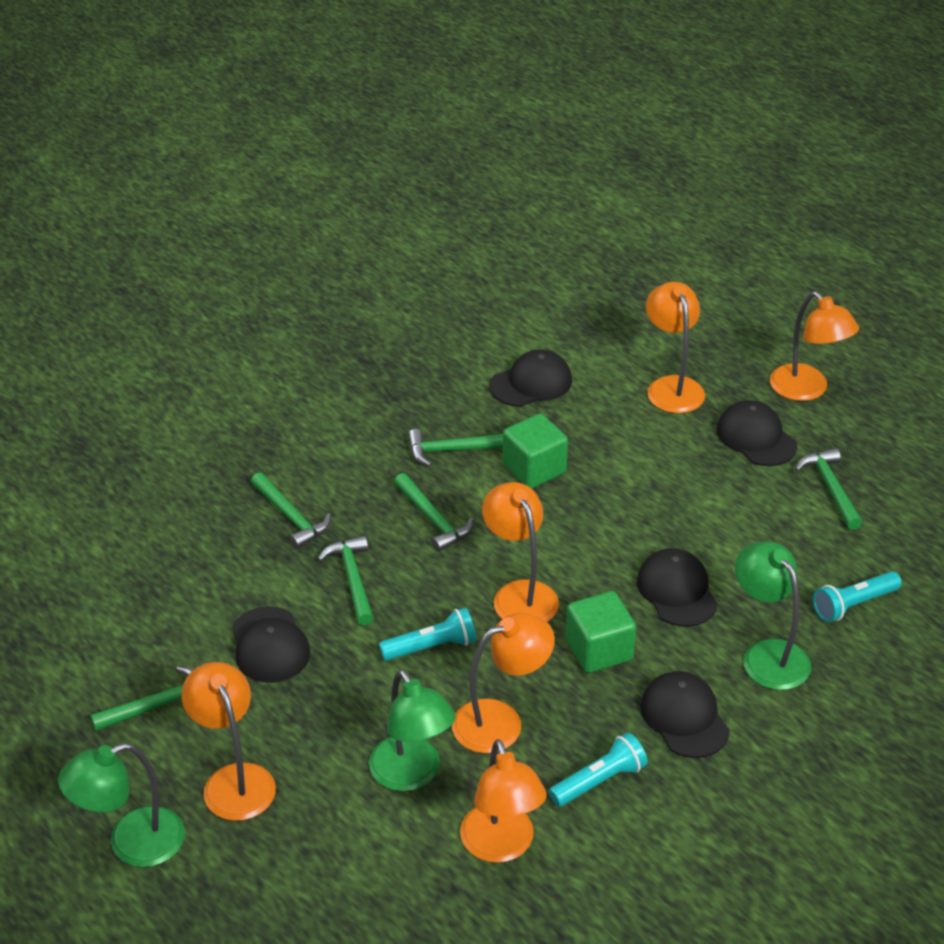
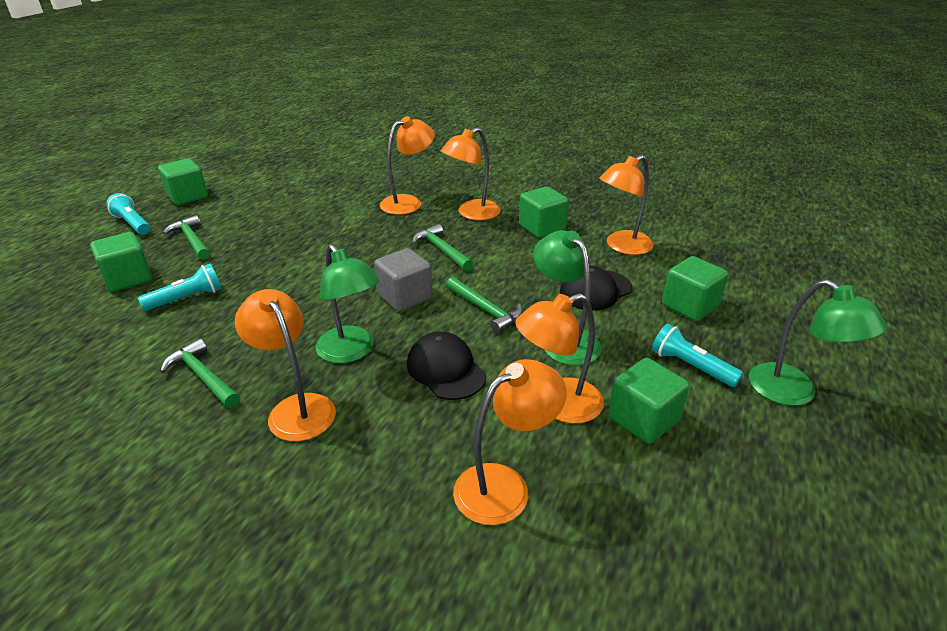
black cap: [232,606,311,683] [489,349,572,407] [637,548,718,627] [640,671,730,758] [717,400,797,466] = 5 -> [407,332,486,400] [560,266,632,311] = 2
green cube: [503,414,568,488] [566,591,636,673] = 2 -> [90,232,152,292] [158,158,208,205] [519,187,569,238] [608,358,690,444] [662,256,728,321] = 5
green hammer: [90,667,194,731] [251,472,331,549] [318,536,374,625] [394,473,473,552] [408,429,503,467] [795,448,862,530] = 6 -> [160,338,240,408] [163,215,210,260] [412,224,473,271] [446,277,523,333] = 4
grey cube: none = 0 -> [374,248,433,312] = 1

